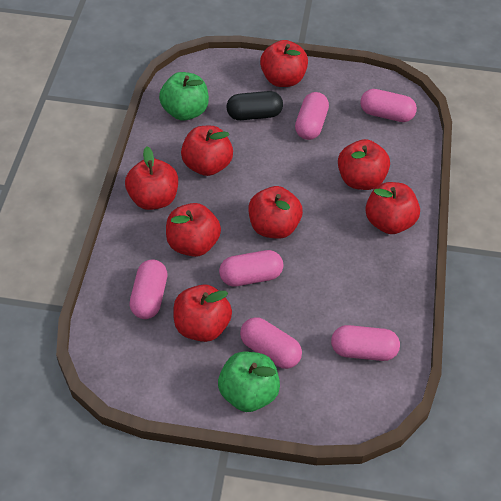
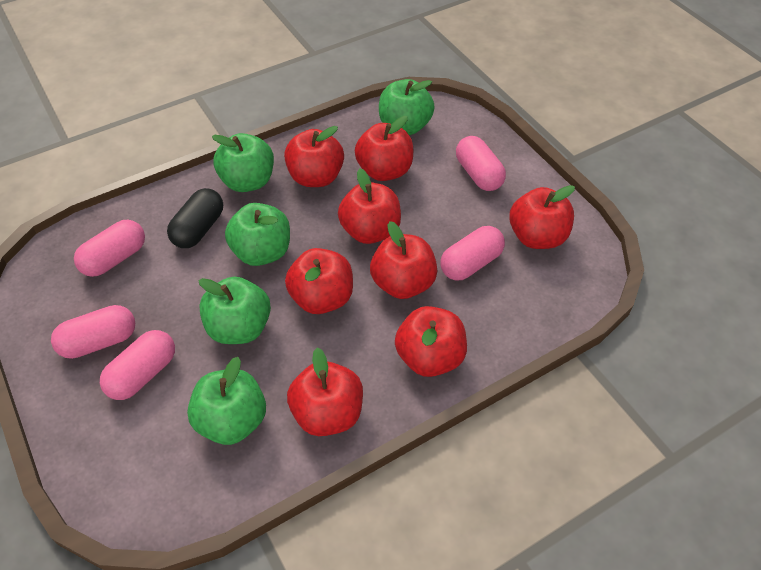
green apple: [159,72,209,121] [218,352,280,412] = 2 -> [187,357,266,445] [198,277,271,344] [212,133,274,192] [225,203,290,266] [379,79,435,135] = 5
pink capsule: [129,259,167,319] [219,250,283,287] [240,317,302,369] [295,92,329,140] [331,325,400,361] [360,89,417,122] = 6 -> [51,305,135,359] [74,220,145,277] [100,330,175,400] [440,226,505,280] [456,136,506,191] = 5

